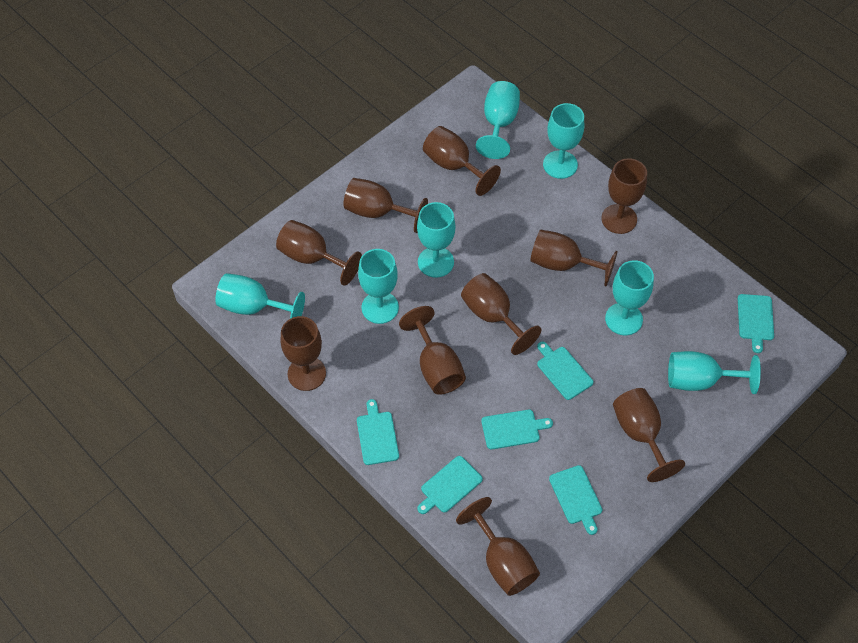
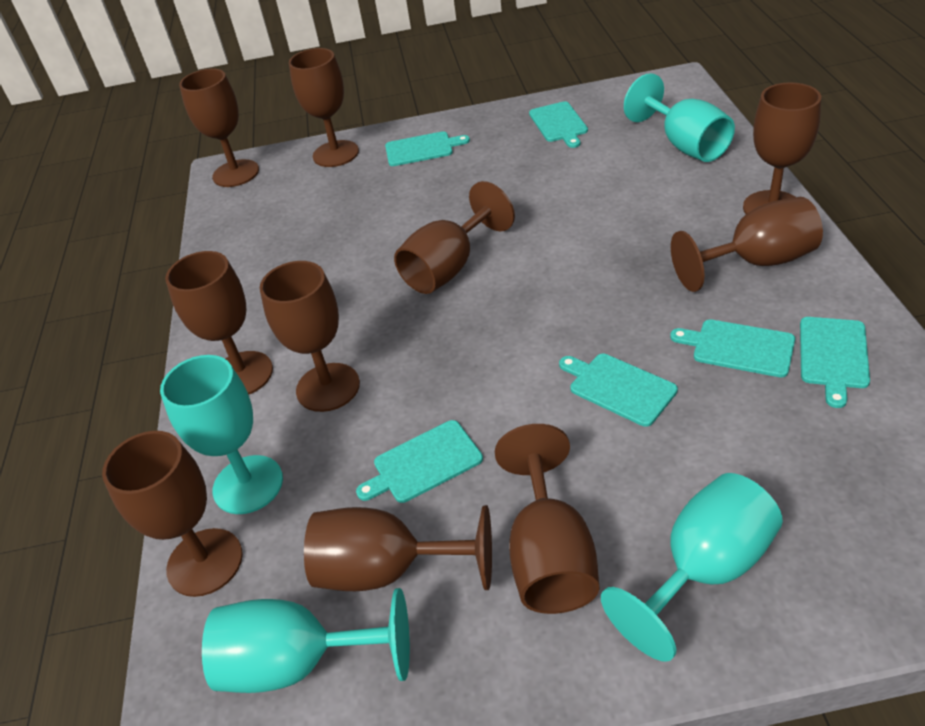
turquoise goblet: [215,273,305,319] [358,249,399,324] [417,202,455,278] [476,81,520,159] [543,103,584,179] [605,260,654,335] [668,351,761,394] = 7 -> [160,355,283,514] [202,588,410,693] [601,473,783,662] [624,73,735,162] = 4

